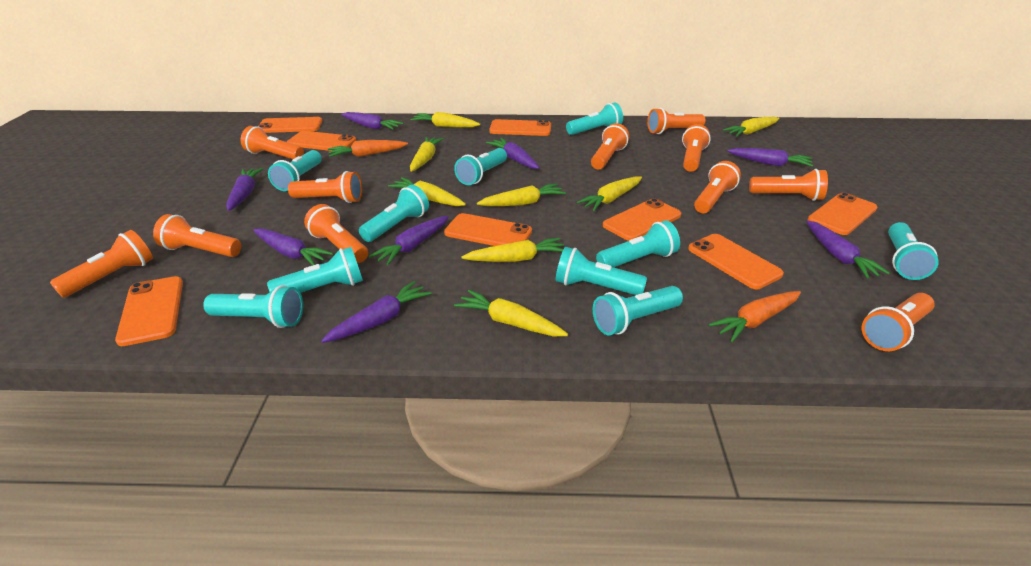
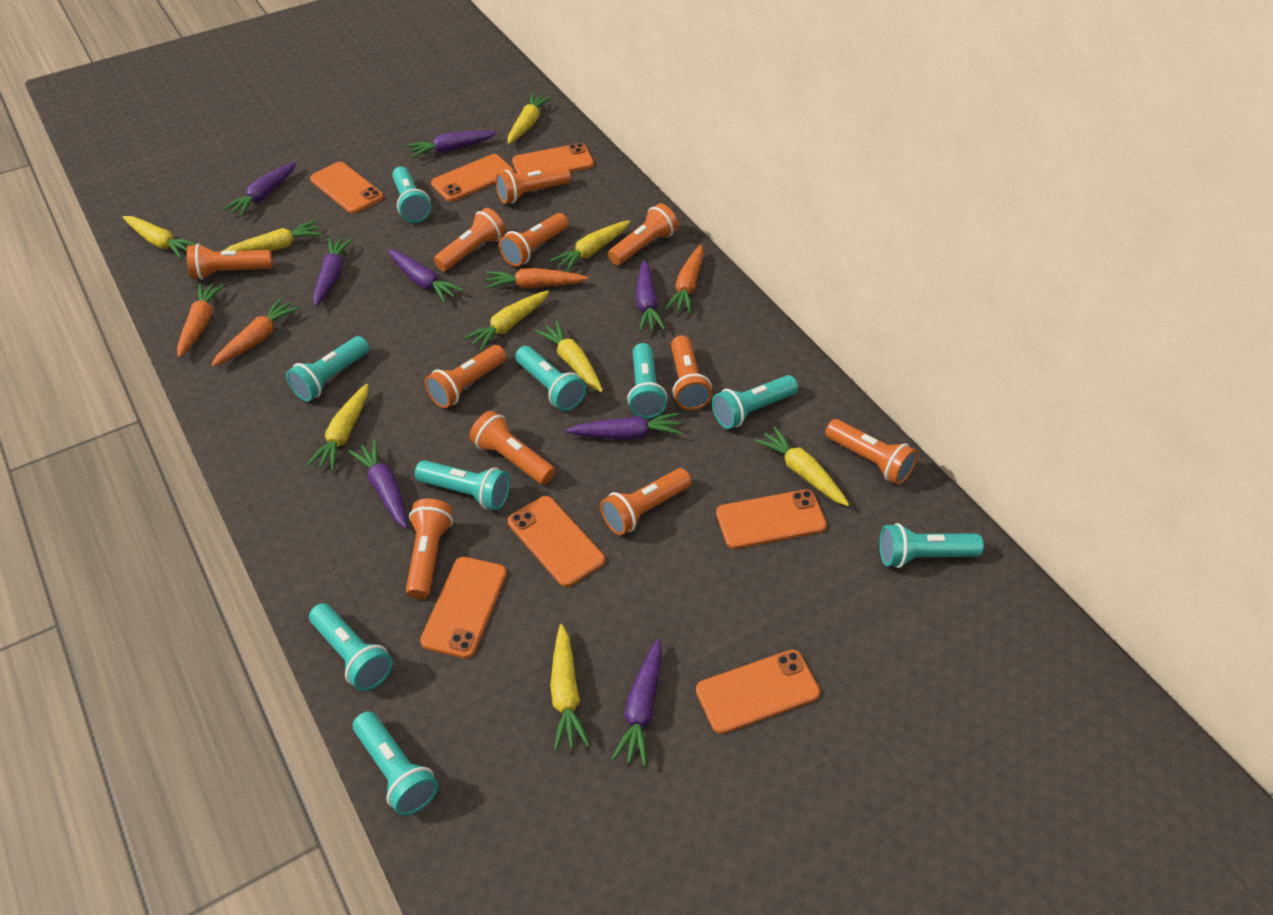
orange carrot: [328,140,408,157] [708,291,801,342] = 2 -> [177,283,224,358] [211,298,299,367] [485,268,588,289] [665,245,704,314] = 4
orange phone: [115,276,183,346] [258,117,322,133] [287,131,356,151] [444,213,532,246] [489,119,551,136] [603,198,681,241] [688,234,784,289] [808,193,877,235] = 8 -> [310,162,384,214] [420,557,507,659] [431,154,514,202] [508,496,605,587] [512,143,594,175] [696,650,820,734] [716,489,827,549] = 7
turquoise flashlight: [203,285,303,328] [267,247,363,293] [268,150,322,191] [359,185,429,242] [454,148,507,185] [556,247,647,295] [566,102,623,135] [593,286,683,336] [596,220,680,267] [888,222,939,280] = 10 -> [286,336,369,401] [309,603,393,691] [353,711,439,816] [392,167,431,223] [415,460,510,510] [515,346,586,411] [627,343,667,419] [712,375,798,429] [879,523,984,568] = 9
yellow carrot: [388,177,466,206] [410,112,480,127] [410,137,444,172] [454,290,568,336] [461,238,564,262] [477,183,566,206] [577,176,642,211] [723,117,779,136] = 8 -> [123,216,196,259] [223,220,322,251] [307,384,368,471] [463,290,549,351] [508,93,552,144] [535,321,603,392] [550,220,630,272] [550,624,590,751] [755,426,849,506] = 9

